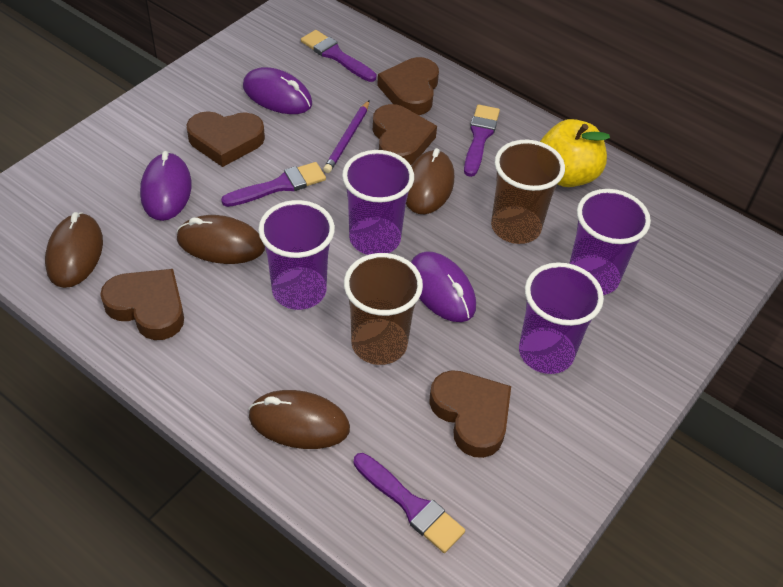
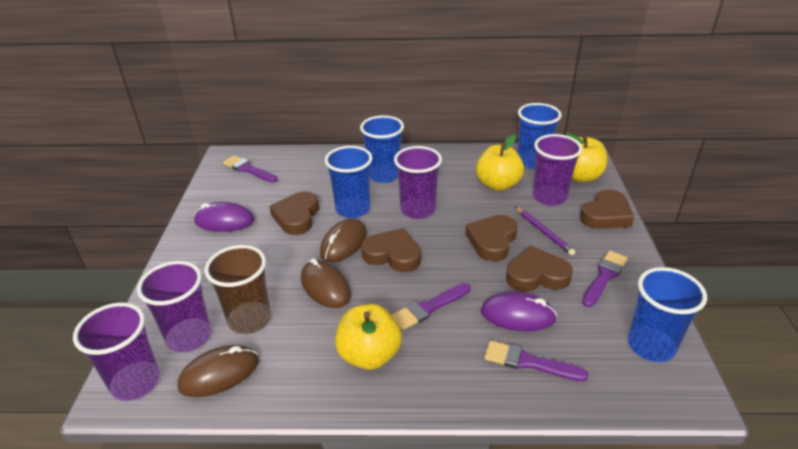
blue cup: none = 0 -> [325,146,373,218] [360,115,404,183] [518,103,562,169] [628,267,707,362] = 4
brown cup: [344,253,423,365] [491,140,565,244] = 2 -> [205,245,271,334] = 1
brown mouse: [45,212,103,288] [176,215,265,264] [249,390,350,449] [406,148,454,214] = 4 -> [177,345,259,397] [301,258,351,308] [320,218,367,263] = 3
purple mouse: [140,151,192,221] [243,67,312,114] [411,251,476,322] = 3 -> [194,202,254,232] [481,292,557,332] = 2
yellow apple: [540,119,610,187] = 1 -> [335,304,402,370] [476,135,524,191] [566,132,607,182] = 3

